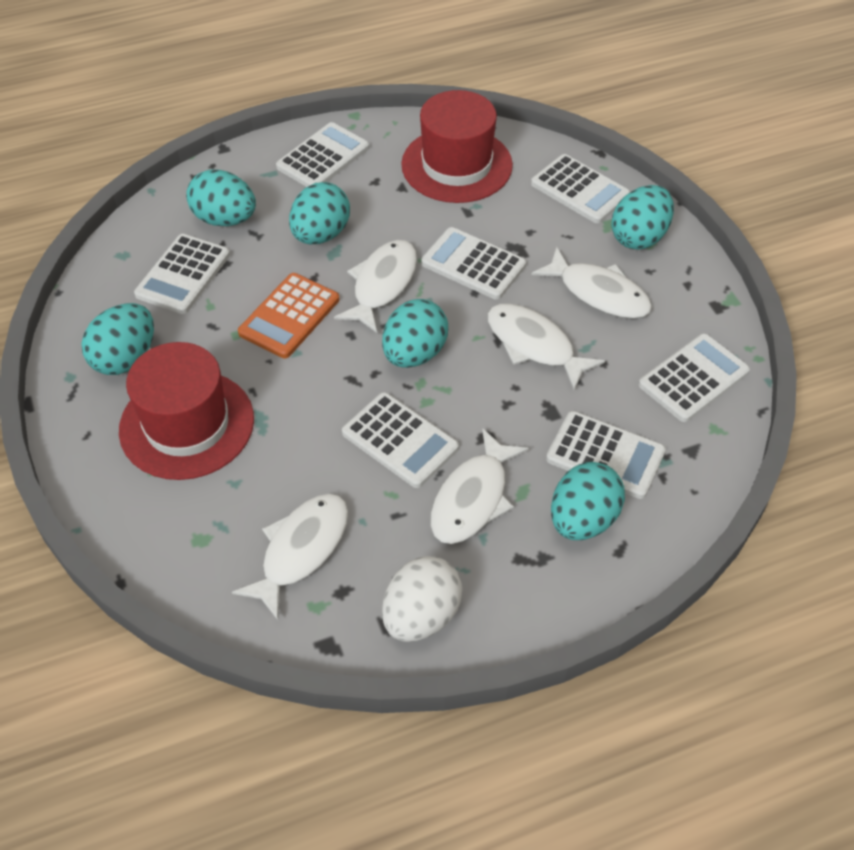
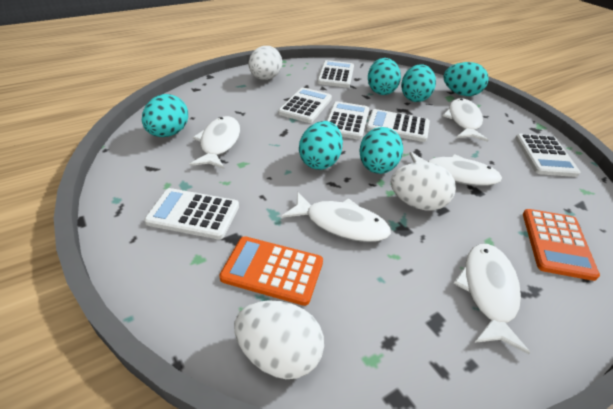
orange calculator: [238,273,340,358] = 1 -> [219,236,323,306] [523,209,600,281] = 2
red hat: [119,342,254,480] [401,90,513,203] = 2 -> none = 0
white calculator: [134,234,230,314] [276,122,369,187] [342,392,459,488] [421,227,526,300] [531,154,630,223] [546,411,666,499] [639,334,750,422] = 7 -> [144,188,239,240] [278,87,332,123] [317,60,354,88] [327,101,369,140] [366,109,430,142] [515,134,580,177] = 6
white egg: [382,556,463,642] = 1 -> [234,300,324,379] [249,46,282,80] [390,162,456,210] = 3

